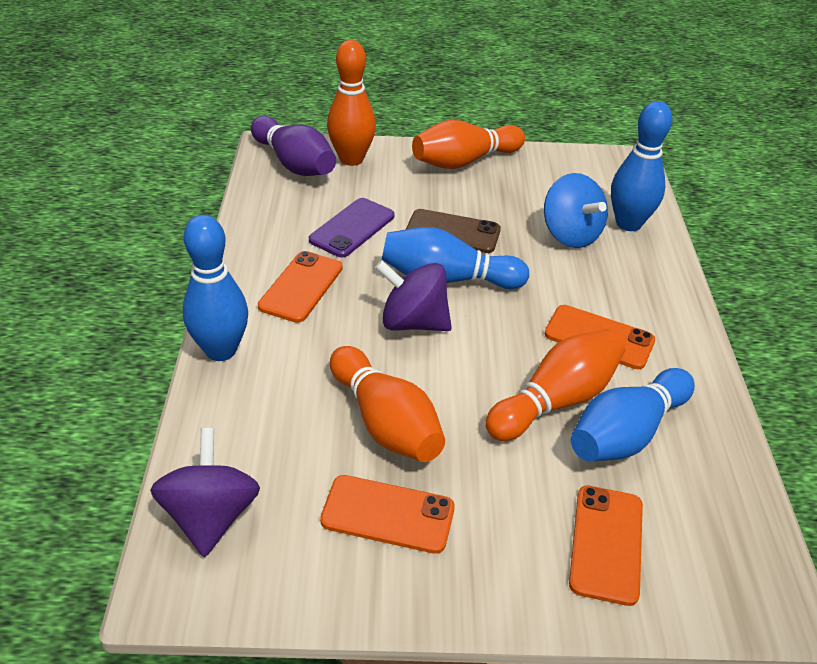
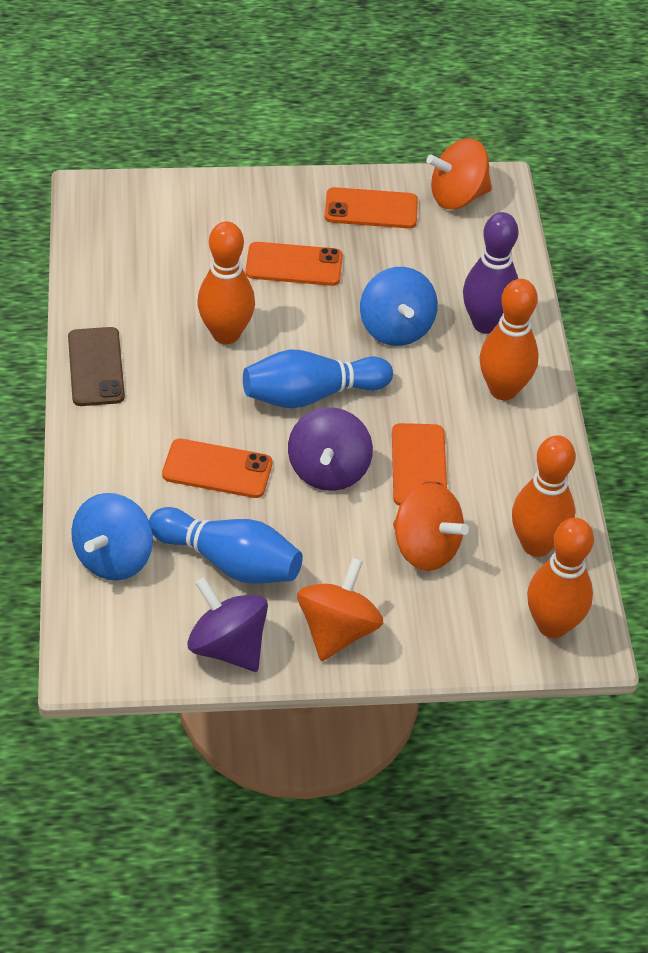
blue bowling pin: [182,215,248,361] [382,227,529,289] [571,368,695,462] [611,101,672,231] = 4 -> [149,507,303,584] [243,349,393,408] = 2
blue spinning top: [544,173,608,248] = 1 -> [72,493,153,581] [360,267,438,346] = 2
orange spinning top: none = 0 -> [297,557,383,661] [393,483,469,571] [426,138,492,209] = 3
purple phone: [309,198,394,257] = 1 -> none = 0

